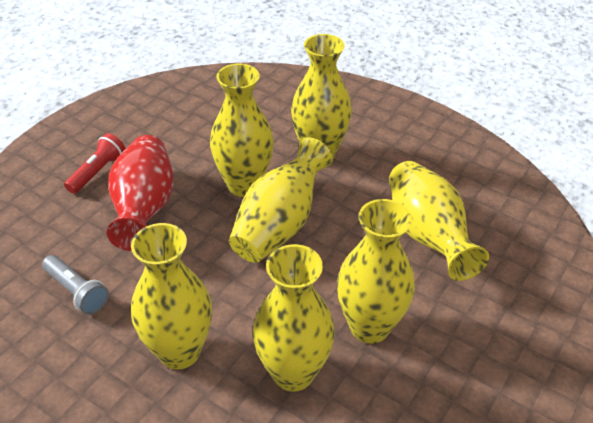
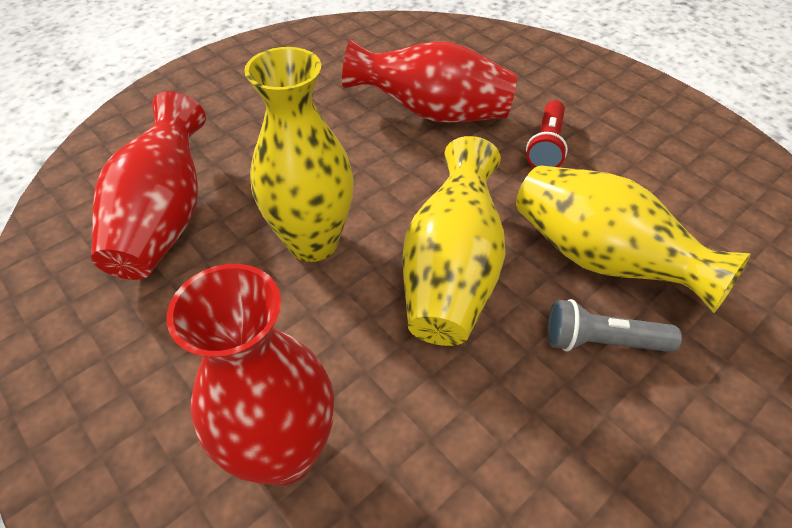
red vase: [107,135,174,251] = 1 -> [91,91,206,280] [167,264,334,486] [342,39,517,123] = 3
yellow vase: [131,223,212,369] [210,64,274,197] [229,137,333,263] [253,244,335,392] [291,34,352,158] [337,199,415,343] [389,161,489,281] = 7 -> [244,47,353,262] [403,136,506,346] [516,165,751,313] = 3

